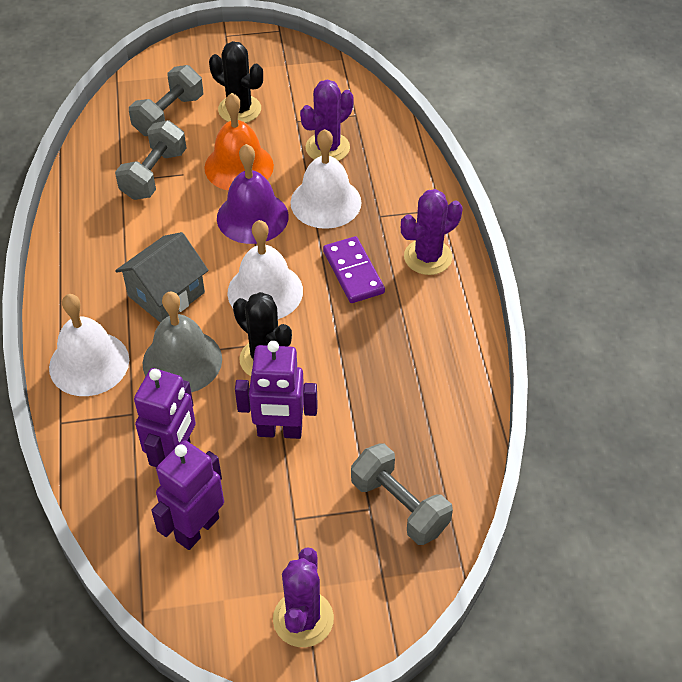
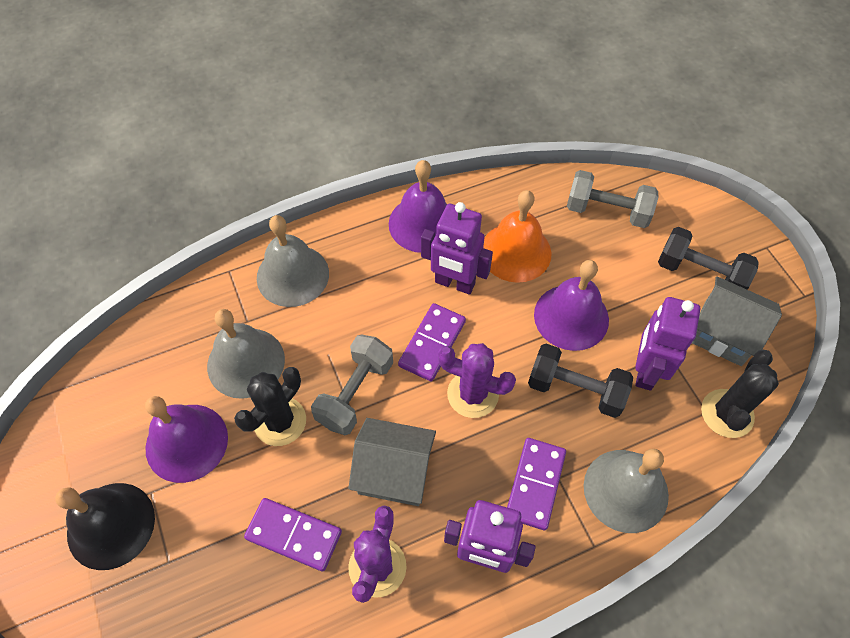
black bell: none = 0 -> [55,483,155,570] = 1
black dumbbell: none = 0 -> [528,344,633,418] [658,227,759,290] = 2
grey bell: [143,292,222,392] = 1 -> [207,309,285,399] [257,215,329,307] [584,449,669,533] = 3
grey dumbbell: [115,120,186,200] [129,65,203,136] [351,443,453,545] = 3 -> [311,335,393,435] [567,170,658,228] = 2
grey house: [115,232,209,323] = 1 -> [348,418,436,506] [692,277,782,366] = 2
purple bell: [217,144,289,244] = 1 -> [145,396,228,483] [389,160,447,253] [534,260,609,351] = 3
purple cactus: [273,547,334,647] [300,79,354,161] [401,189,462,275] = 3 -> [348,505,407,603] [438,343,516,418] = 2
purple domino: [323,236,385,303] = 1 -> [244,498,342,572] [398,303,466,381] [507,438,566,530] = 3
white bell: [49,294,129,396] [227,220,303,319] [290,129,362,229] = 3 -> none = 0

